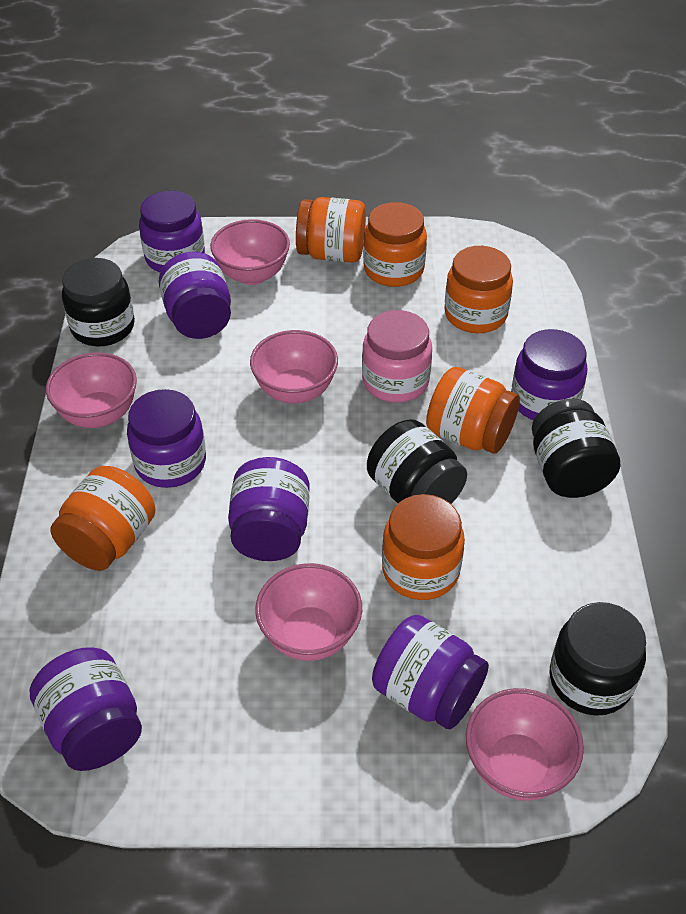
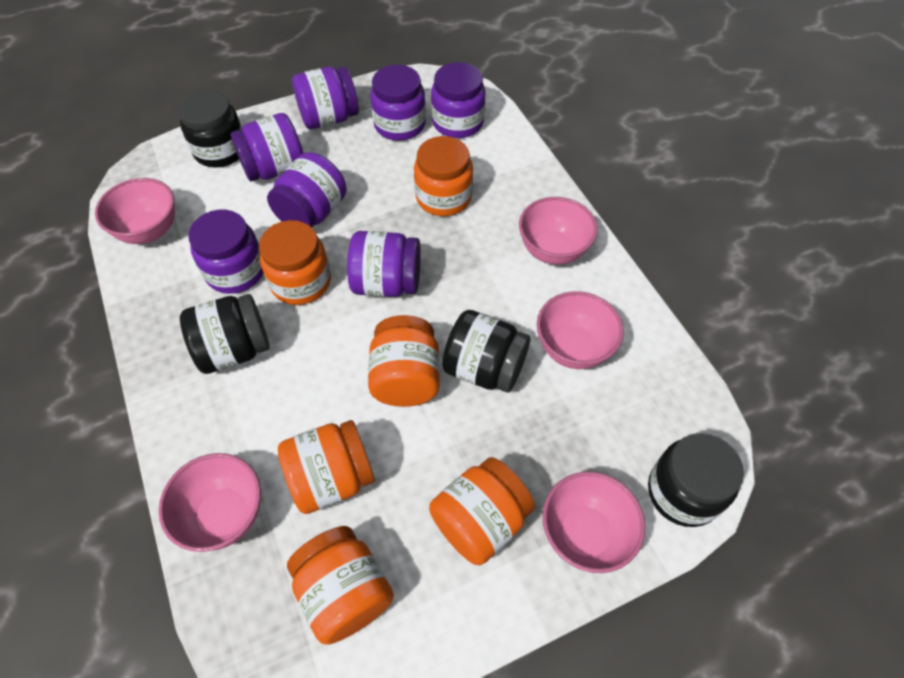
pink jar: [362,310,432,402] = 1 -> none = 0

